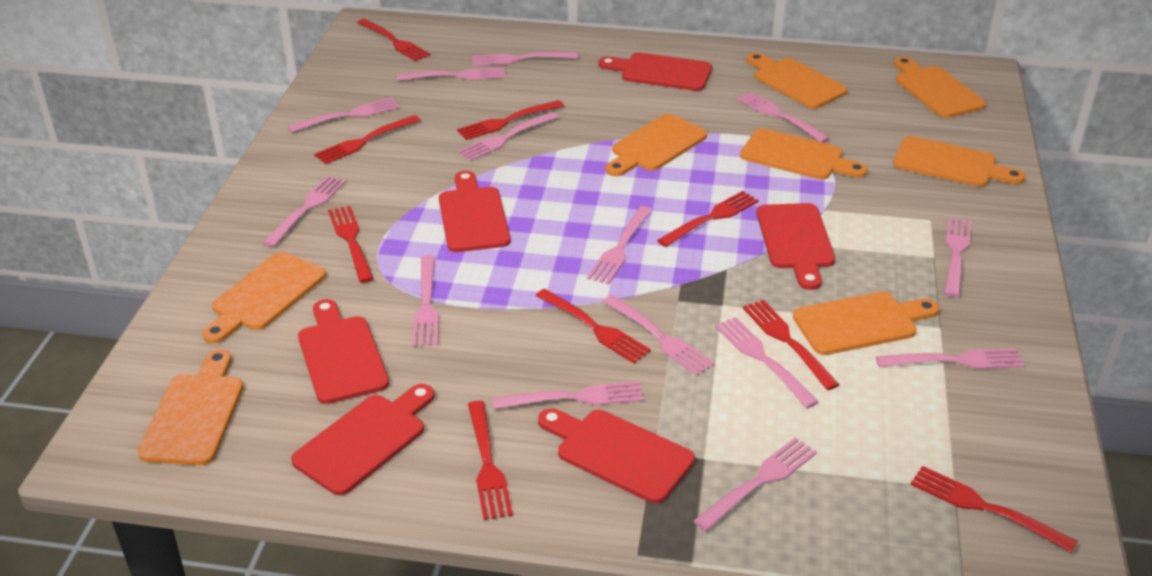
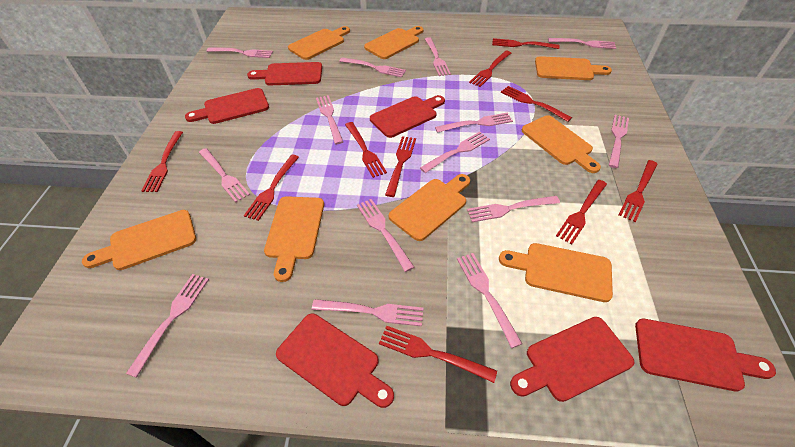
red fork: [314,115,421,164] [328,206,374,283] [357,19,431,61] [457,100,564,140] [468,401,513,520] [535,289,651,363] [657,191,759,247] [743,300,840,390] [910,466,1078,553] = 9 -> [141,131,183,192] [244,155,299,221] [345,122,387,178] [379,326,497,383] [385,136,416,197] [469,51,511,87] [492,38,560,49] [501,86,572,122] [556,180,607,244] [619,160,658,222] = 10

